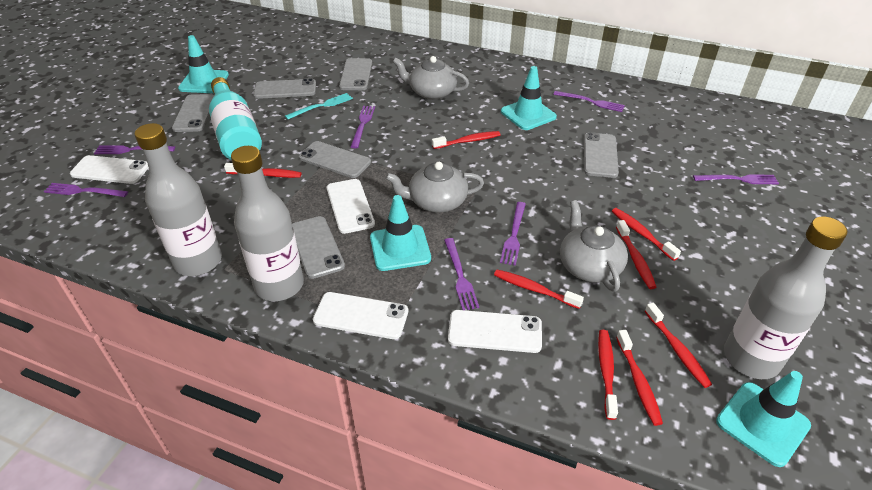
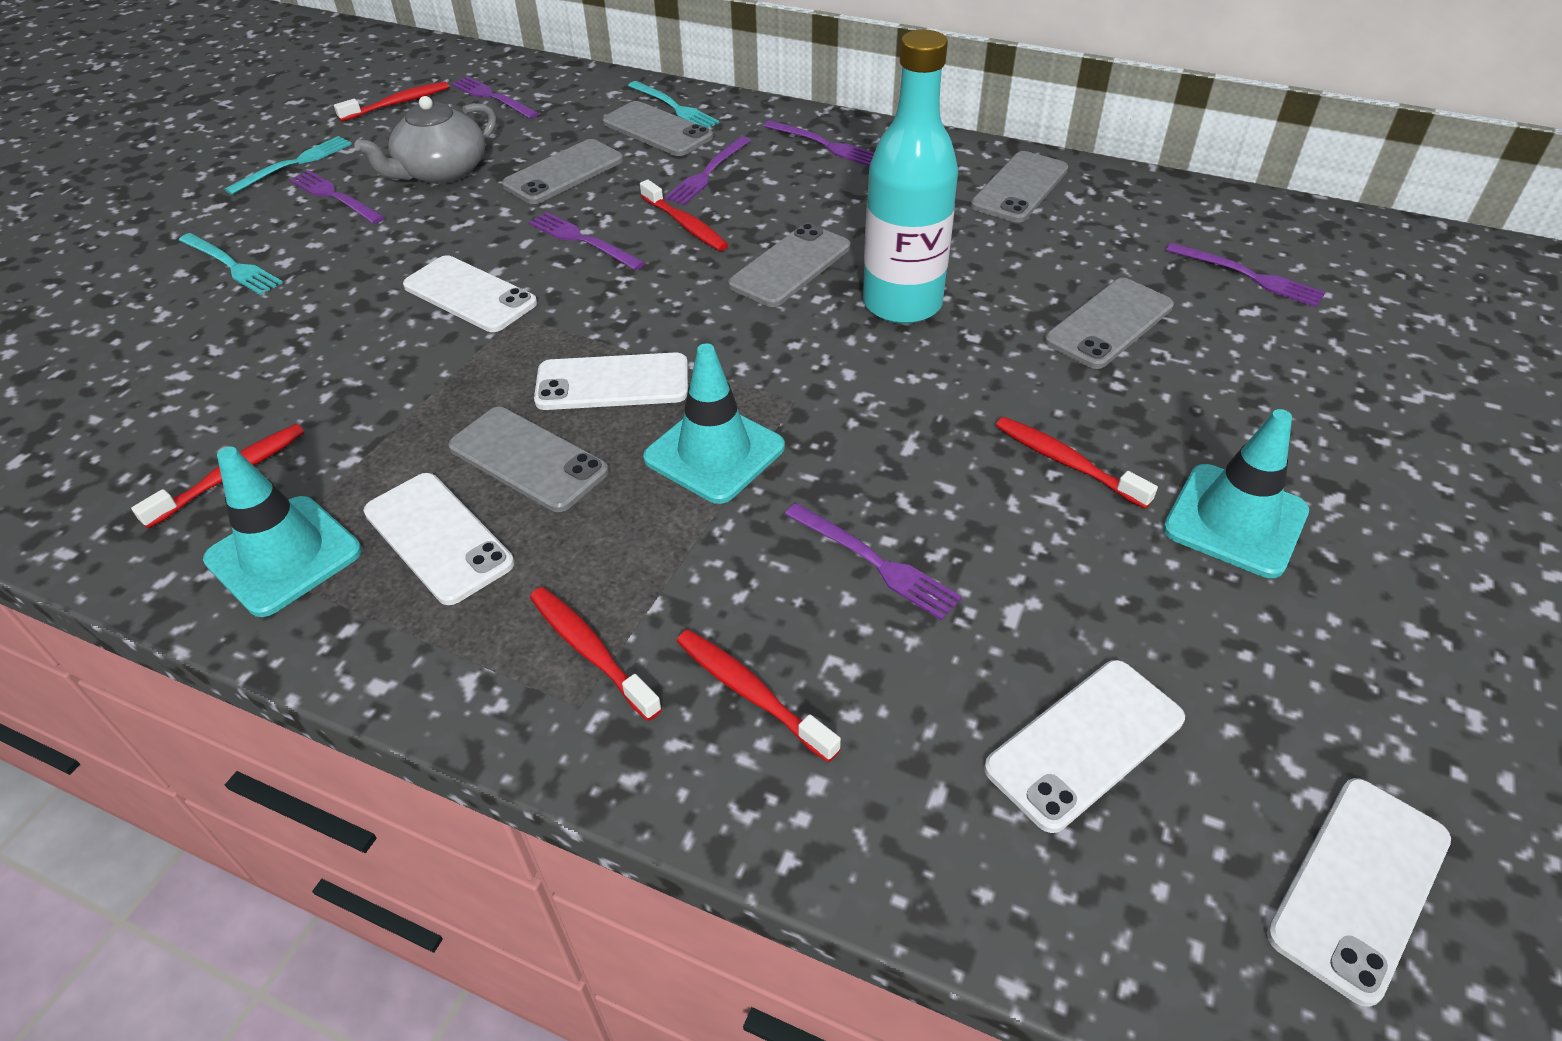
grey bottle: [135,123,222,276] [231,146,304,301] [724,216,847,379] = 3 -> none = 0
grey teapot: [385,162,484,213] [393,56,469,100] [560,200,628,292] = 3 -> [355,96,496,184] = 1
red toothbrush: [224,163,301,178] [432,131,500,149] [494,269,584,309] [598,330,618,420] [612,208,681,261] [616,220,656,289] [616,330,663,426] [645,303,712,388] = 8 -> [131,424,305,529] [334,81,449,122] [530,587,662,721] [640,180,728,251] [677,630,841,762] [996,417,1158,509] = 6
turquoise fork: [285,93,353,120] = 1 -> [179,233,283,295] [225,136,352,195] [628,81,719,128] = 3
turquoise traffic cone: [178,35,229,93] [370,195,431,271] [501,66,557,130] [716,371,811,467] = 4 -> [203,447,362,617] [643,343,785,504] [1163,409,1309,578] = 3
white phone: [70,155,149,184] [313,292,408,339] [327,179,375,234] [448,310,542,353] = 4 -> [364,473,514,605] [403,255,537,332] [534,352,688,410] [984,660,1185,833] [1267,778,1451,1007] = 5

